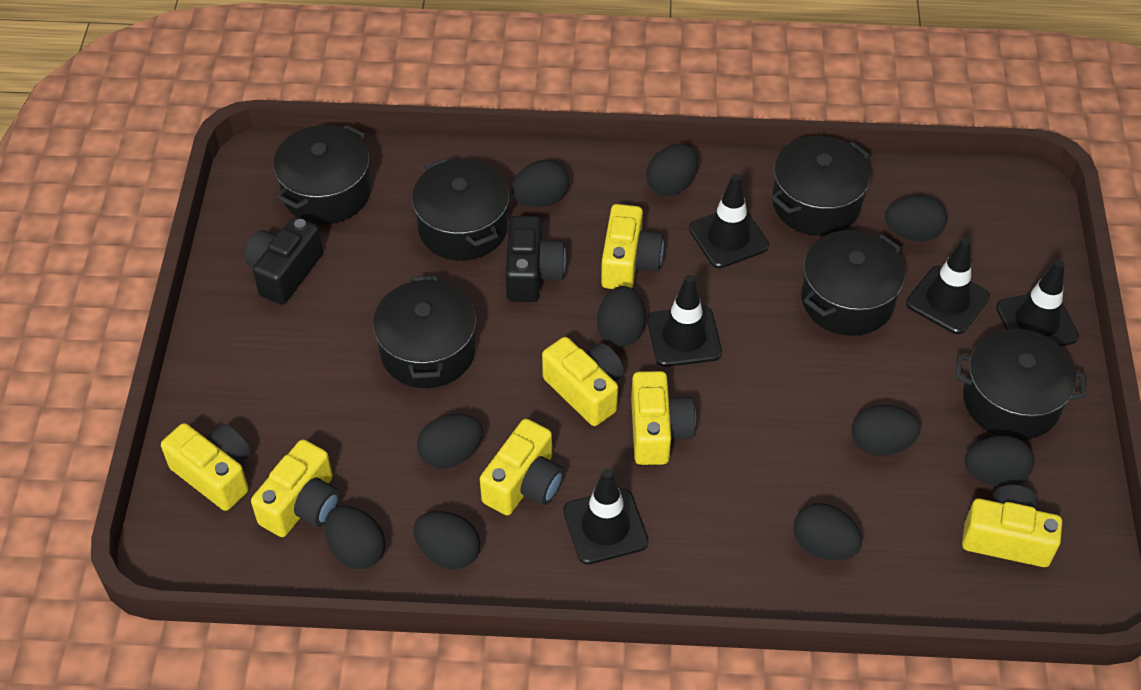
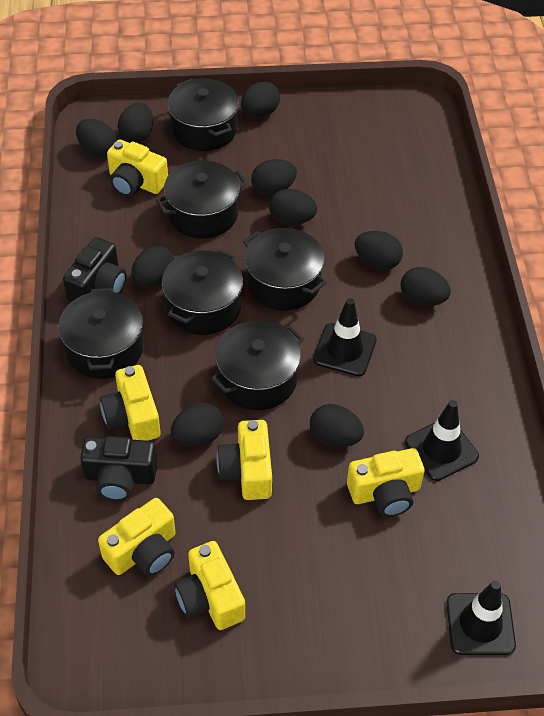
black traffic cone: [563,469,649,564] [647,275,722,367] [689,174,769,268] [906,237,990,334] [996,260,1079,346] = 5 -> [313,298,377,376] [405,400,479,481] [446,580,516,655] = 3
yellow camera: [161,423,251,511] [251,439,341,537] [480,419,564,515] [542,337,624,426] [601,204,664,289] [631,371,696,465] [962,485,1062,567] = 7 -> [98,498,175,576] [100,365,161,441] [107,140,168,197] [174,541,245,630] [217,420,272,500] [347,448,425,517] = 6

